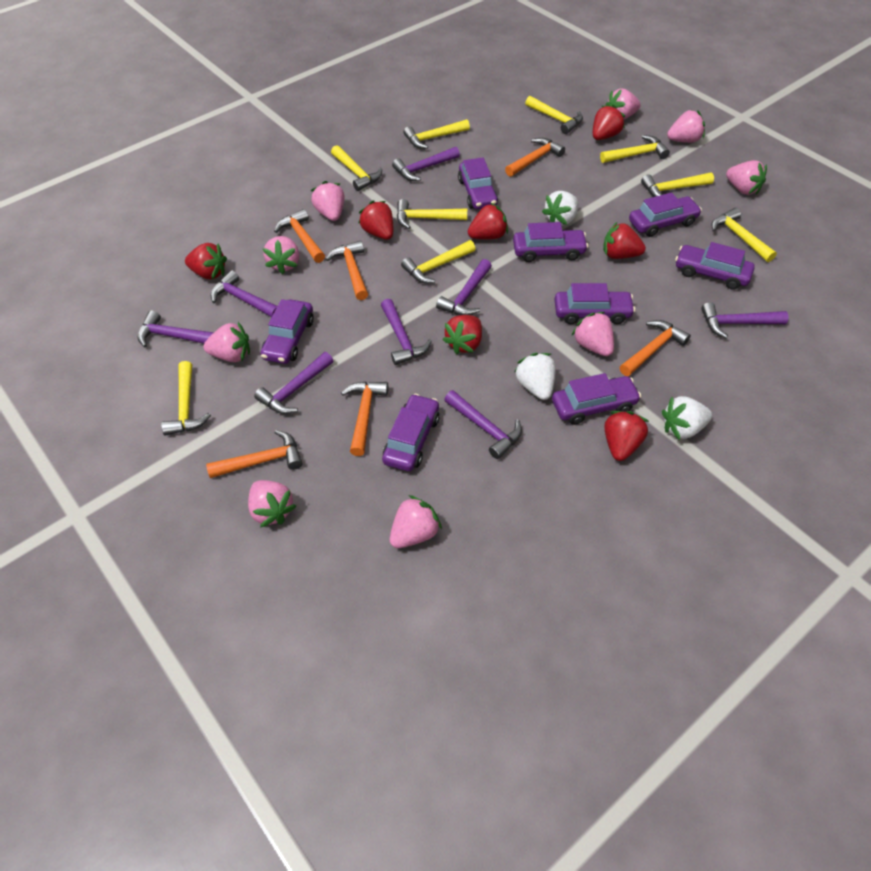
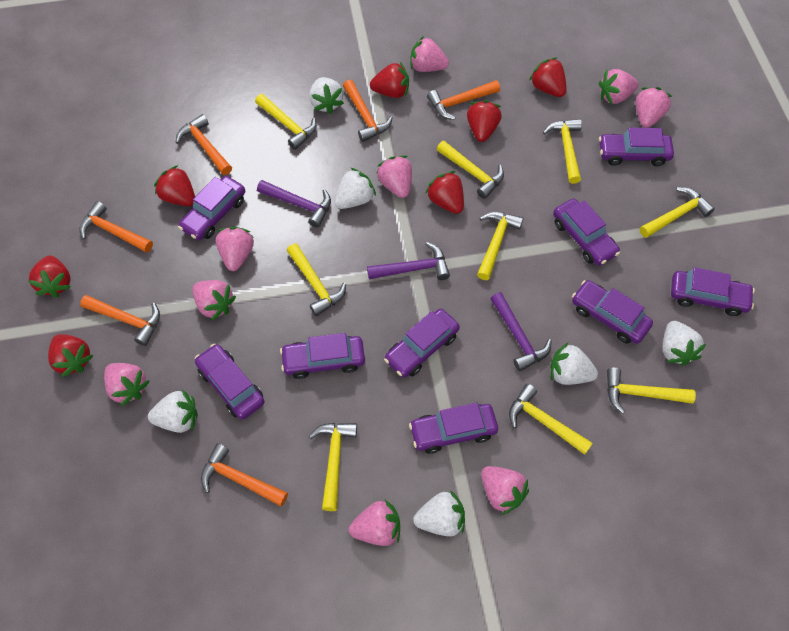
purple car: [261,299,314,364] [382,394,439,471] [458,157,498,209] [513,222,588,262] [552,373,641,425] [554,283,635,324] [629,192,702,237] [675,242,755,290] = 8 -> [178,176,245,240] [195,344,265,420] [280,333,365,379] [384,309,460,378] [409,403,498,454] [553,199,620,266] [572,280,653,344] [599,128,674,166] [671,267,755,316] = 9
purple hammer: [138,310,214,347] [211,270,277,317] [254,352,334,414] [381,299,432,365] [392,147,460,181] [436,259,492,315] [444,390,522,459] [701,302,788,338] = 8 -> [257,180,331,228] [367,242,450,280] [490,292,552,371] = 3
white strawberry: [514,353,556,400] [542,191,578,226] [662,396,712,440] = 3 -> [148,389,198,433] [309,77,344,114] [335,168,376,209] [413,490,465,536] [550,343,598,385] [663,321,706,366] = 6

